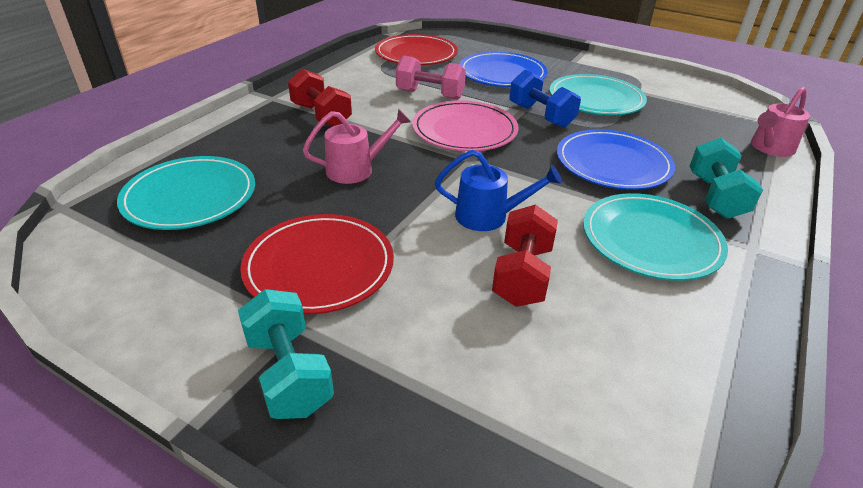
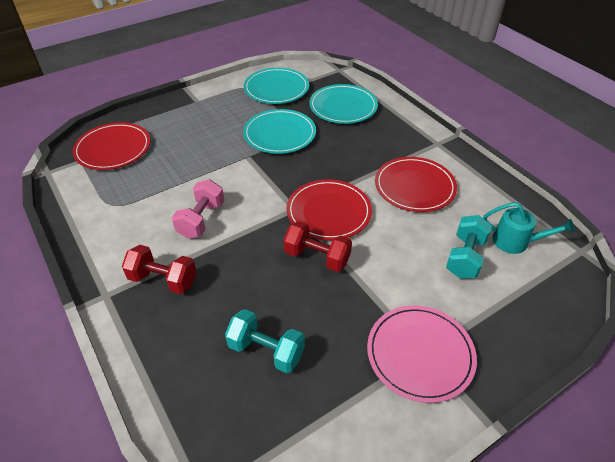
blue dumbbell: [509,70,581,128] = 1 -> none = 0
blue plate: [460,52,548,87] [557,129,675,190] = 2 -> none = 0
blue watering can: [435,150,562,231] = 1 -> none = 0
pink watering can: [303,109,411,184] [751,87,810,157] = 2 -> none = 0
red plate: [240,214,394,314] [375,34,458,65] = 2 -> [73,122,150,170] [287,179,372,240] [375,157,457,212] = 3
turquoise watering can: none = 0 -> [483,202,575,254] = 1

